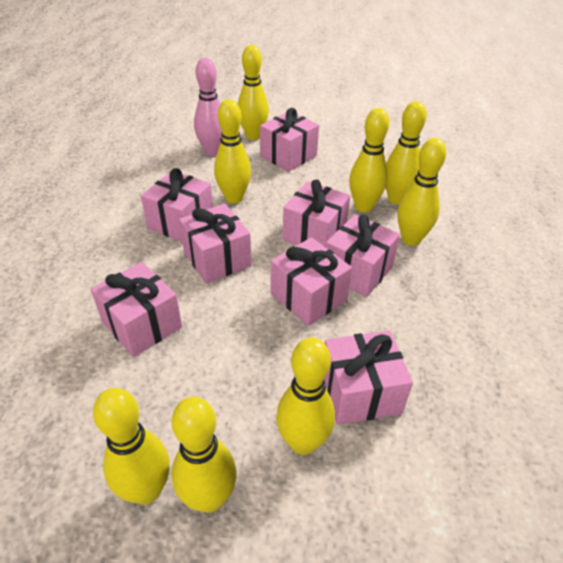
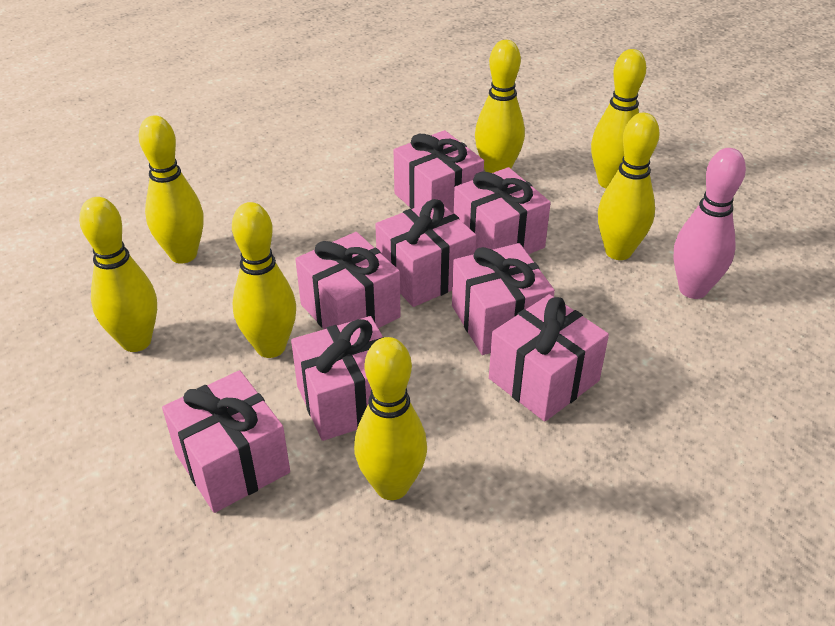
yellow bowling pin: [93,388,170,505] [172,397,237,513] [214,99,251,204] [238,45,269,140] [276,337,335,455] [349,108,389,212] [386,101,427,205] [398,138,446,246] = 8 -> [79,197,157,352] [139,115,204,264] [232,202,296,358] [354,337,427,500] [475,40,525,173] [591,49,646,188] [598,113,660,260] = 7

